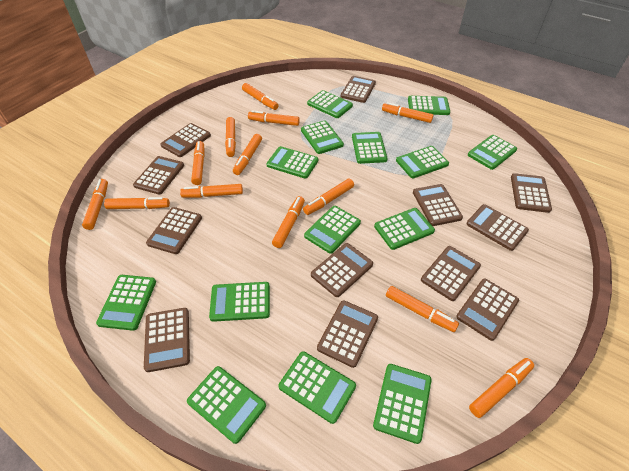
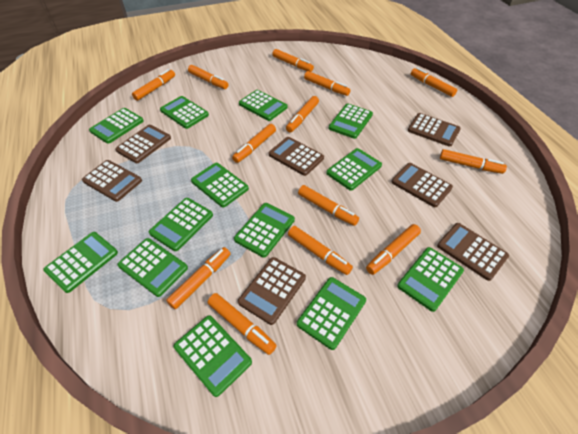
brown calculator: [133,156,184,195] [144,308,190,372] [146,207,202,254] [160,123,211,157] [311,243,373,297] [317,300,378,368] [341,76,376,103] [413,184,463,226] [421,246,481,301] [456,279,519,341] [466,204,529,251] [511,173,552,213] = 12 -> [82,160,142,202] [115,125,171,163] [238,257,306,325] [269,137,324,176] [391,163,453,207] [408,113,461,147] [437,223,509,281] = 7
green calculator: [96,275,156,331] [187,366,266,444] [209,282,270,322] [266,146,318,179] [278,351,356,424] [301,120,344,154] [304,206,361,254] [307,90,353,118] [352,132,388,164] [373,364,432,444] [374,208,435,250] [396,146,449,178] [408,96,450,115] [468,135,517,170] = 14 -> [43,232,118,293] [89,108,144,144] [118,238,188,297] [149,198,213,251] [160,96,209,129] [174,315,252,397] [191,163,249,208] [234,203,295,258] [239,90,287,121] [297,277,366,350] [326,148,382,191] [329,104,373,139] [397,247,464,312] = 13

